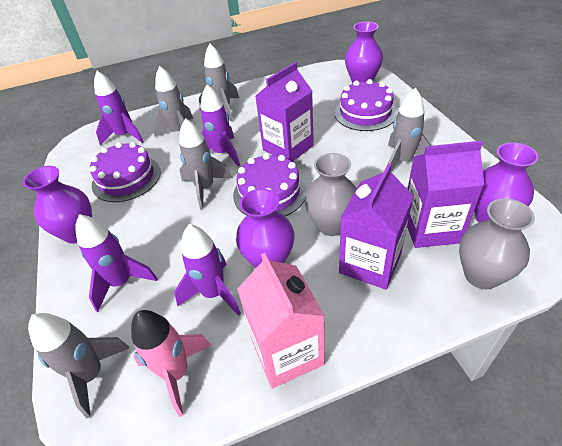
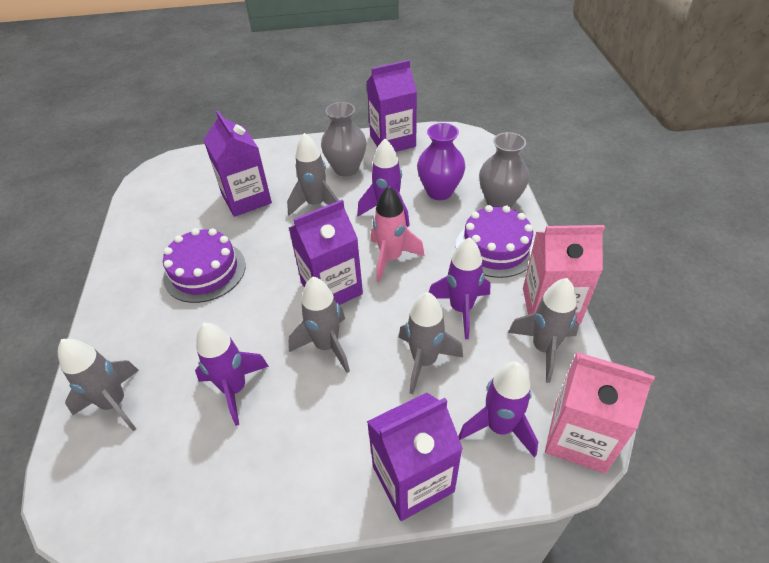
pink carton: [237,253,325,388] = 1 -> [523,225,605,325] [545,352,655,473] = 2
purple cake: [90,142,161,202] [233,153,307,216] [335,79,397,131] = 3 -> [163,228,245,303] [456,205,534,278] = 2
purple carton: [255,62,314,162] [339,163,414,290] [407,141,484,248] = 3 -> [203,110,272,217] [289,200,363,305] [367,60,417,152] [367,393,463,521] = 4
purple vase: [23,166,92,244] [236,189,294,268] [345,22,383,84] [474,142,539,222] = 4 -> [417,123,465,200] = 1

